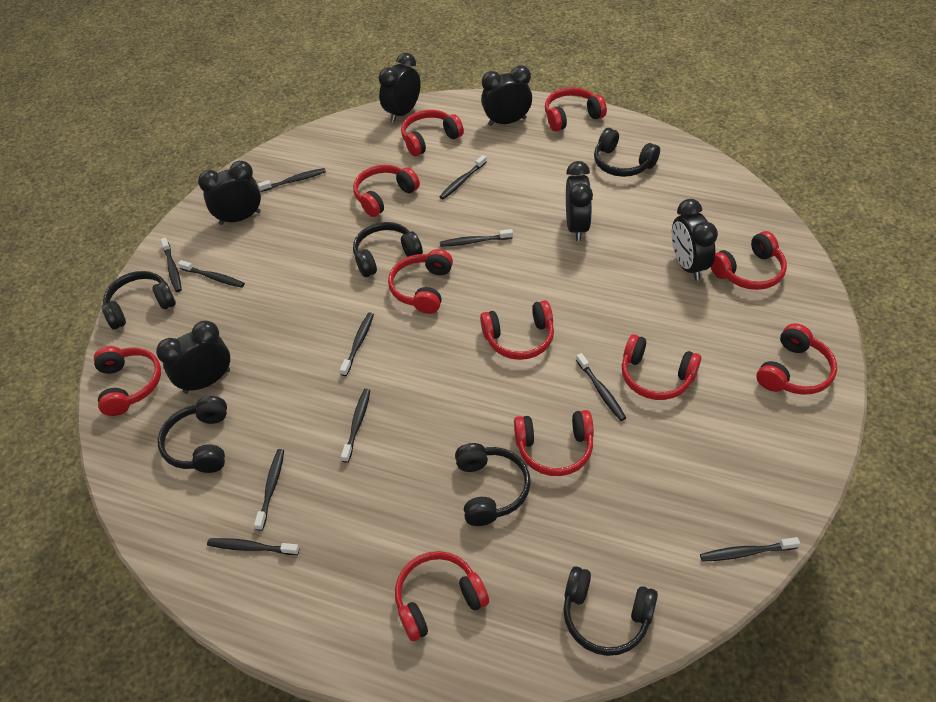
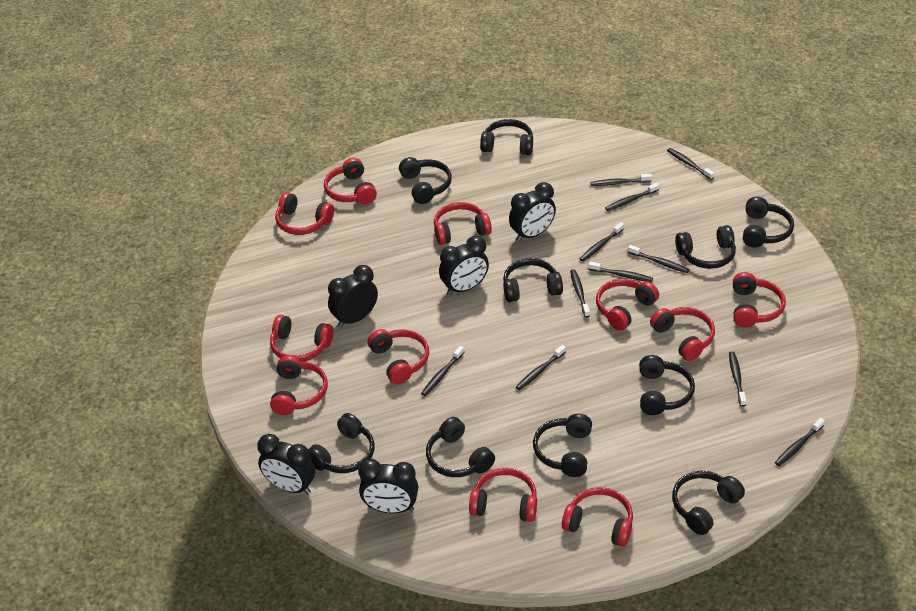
black clock: [156,321,230,394] [198,161,261,225] [379,53,421,123] [481,65,532,126] [566,161,593,241] [672,199,718,281] = 6 -> [257,434,315,494] [328,265,378,328] [358,459,418,514] [439,236,489,295] [509,182,556,242] = 5
black headphones: [102,271,176,329] [157,396,227,473] [353,222,423,277] [455,443,531,526] [563,566,658,656] [594,128,660,177] = 6 -> [308,413,375,473] [399,157,452,204] [426,417,495,477] [480,119,533,155] [503,258,563,302] [533,414,592,477] [639,355,695,415] [672,471,745,535] [675,225,736,269] [743,197,794,248] = 10

